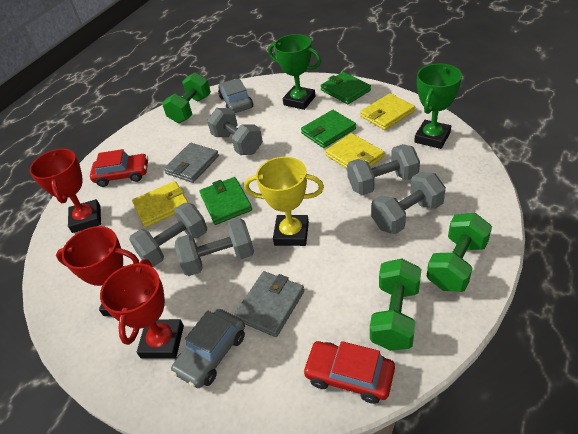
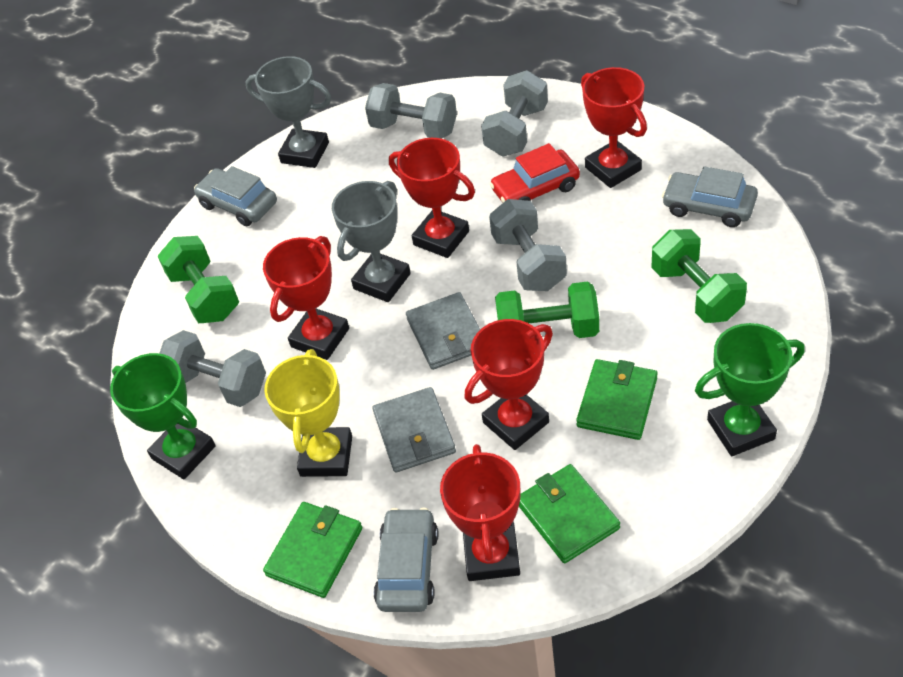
grey car: [171,309,245,388] [218,79,253,113] = 2 -> [194,166,277,226] [374,507,438,612] [662,166,758,227] = 3
grey dumbbell: [129,203,207,267] [175,218,254,276] [207,108,263,155] [347,144,420,195] [371,172,446,234] = 5 -> [159,330,266,407] [365,83,457,139] [481,70,548,156] [489,199,567,291] = 4
grey trophy: none = 0 -> [245,56,331,168] [332,181,411,302] = 2
red car: [90,149,148,187] [303,341,395,404] = 2 -> [490,143,580,203] = 1
red trophy: [29,149,101,233] [56,226,139,317] [100,259,184,359] = 3 -> [263,236,349,360] [389,138,475,258] [440,444,520,581] [465,319,553,450] [581,67,647,188] = 5
yellow wallet: [132,181,188,227] [325,133,384,169] [360,93,415,130] = 3 -> none = 0

